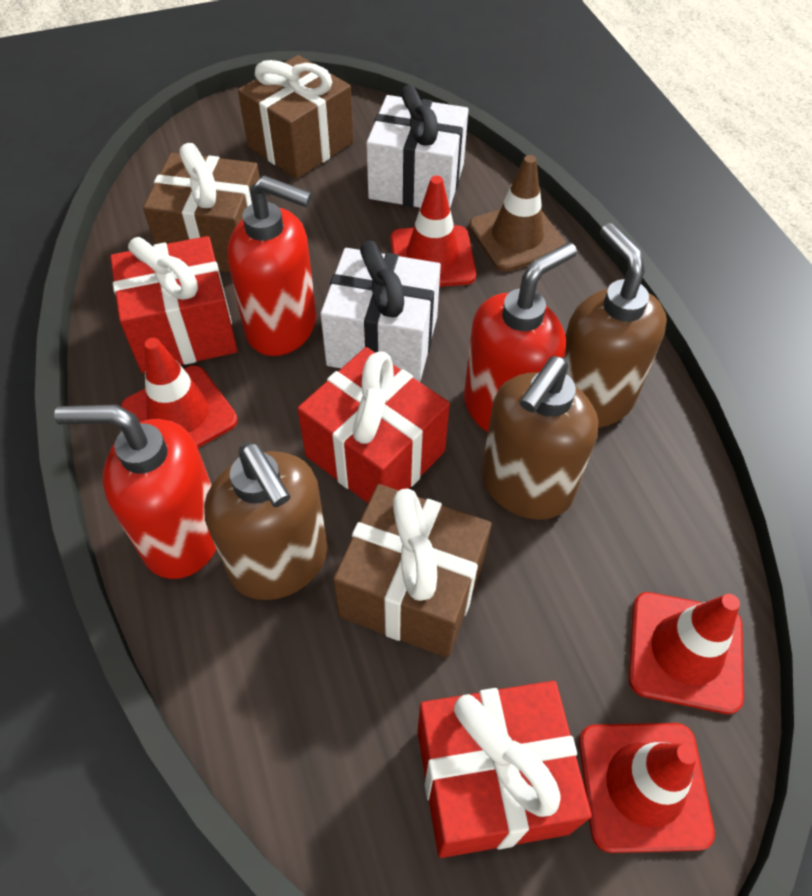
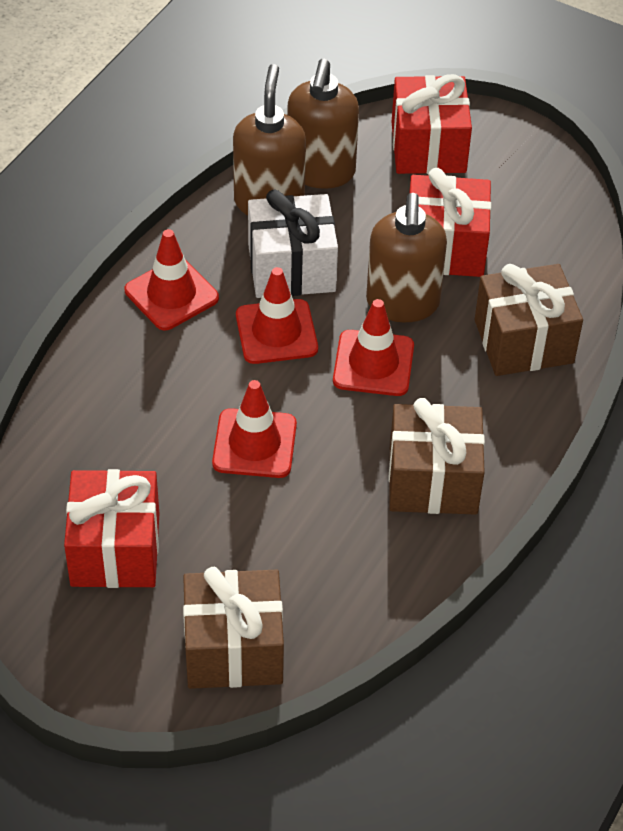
brown traffic cone: [469,155,566,272] = 1 -> none = 0
red soap dispenser: [54,405,216,579] [227,175,316,356] [464,242,577,432] = 3 -> none = 0
white gift: [320,241,441,382] [366,85,468,208] = 2 -> [248,189,338,298] = 1

